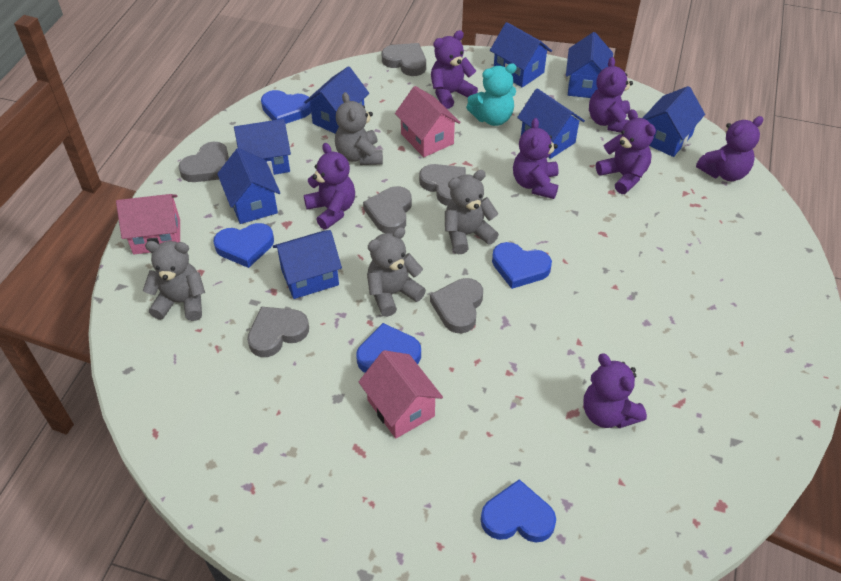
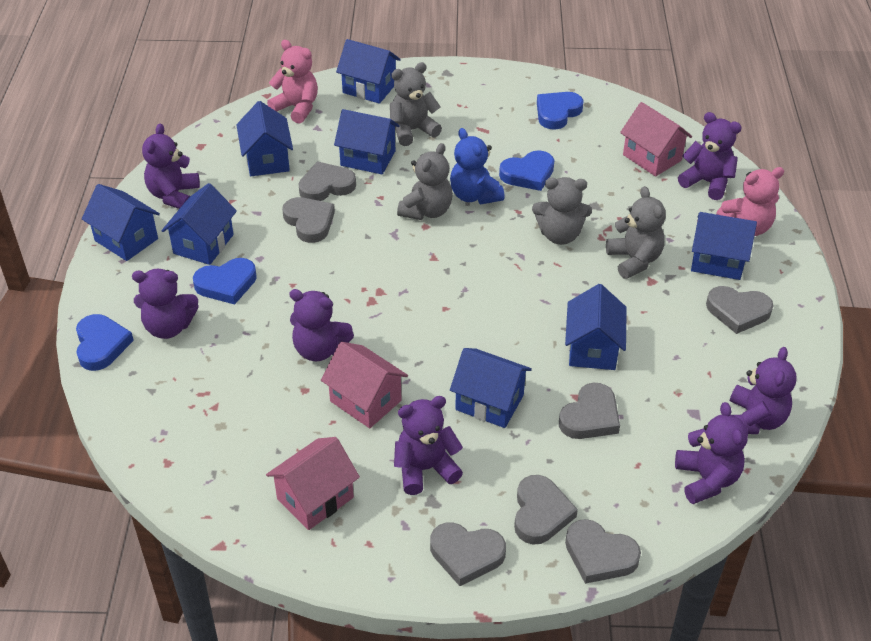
blue heart: [213,223,274,268] [261,90,311,124] [356,323,421,373] [481,479,556,542] [492,242,552,289] = 5 -> [76,314,134,371] [193,258,257,305] [499,150,554,191] [537,92,583,130] = 4
blue teddy bear: none = 0 -> [450,128,505,205] = 1
grey heart: [178,142,229,182] [247,307,309,357] [363,186,412,234] [382,43,426,76] [419,164,466,206] [430,278,483,333] = 6 -> [282,197,335,243] [299,161,356,201] [430,523,506,586] [514,475,578,545] [559,383,620,439] [565,519,641,584] [706,286,773,334] = 7
pink teddy bear: none = 0 -> [267,40,318,124] [716,167,784,236] = 2
turquoise teddy bear: [466,63,517,126] = 1 -> none = 0

